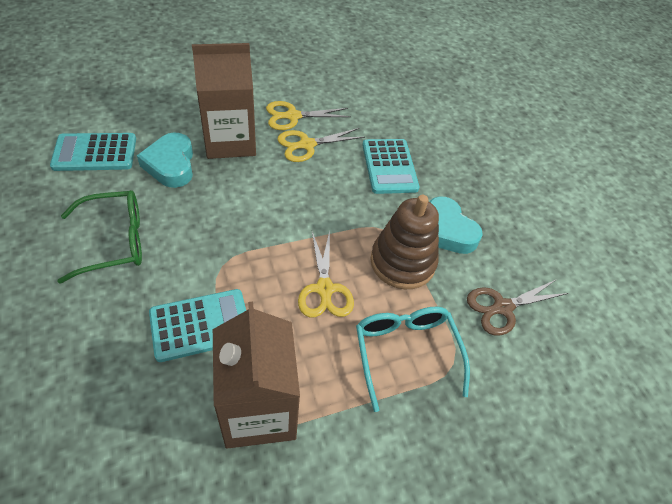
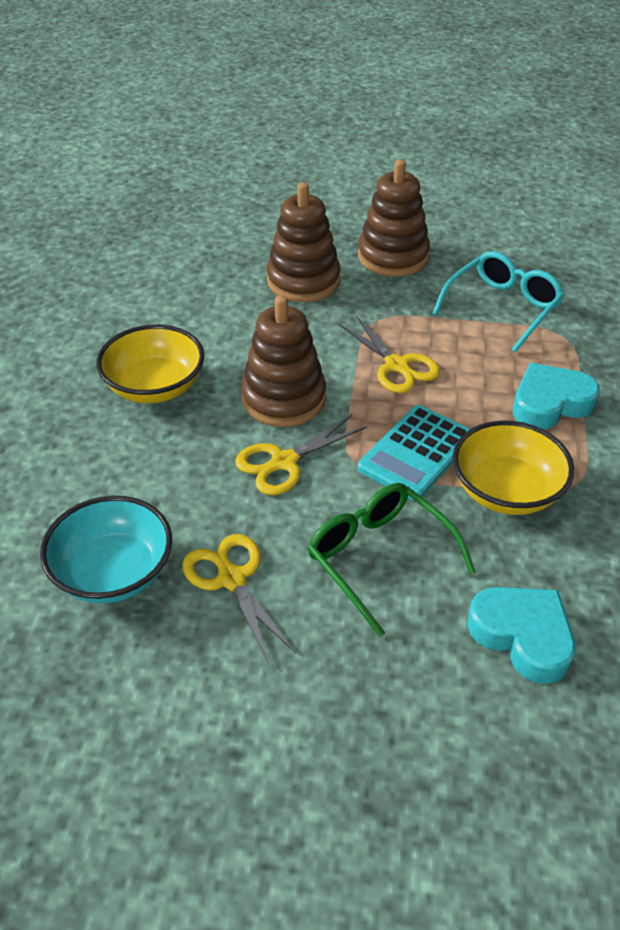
brown carton: [192,43,256,159] [213,302,300,449] = 2 -> none = 0
brown scissors: [467,279,568,336] = 1 -> none = 0
brown stacking toy: [370,195,439,289] = 1 -> [241,295,326,427] [267,182,341,302] [358,159,430,277] = 3
turquoise bowl: none = 0 -> [40,496,172,604] = 1
turquoise calculator: [50,133,136,171] [149,289,246,362] [362,139,420,194] = 3 -> [358,405,470,501] = 1
yellow bowl: none = 0 -> [96,325,205,403] [453,420,574,515] = 2

